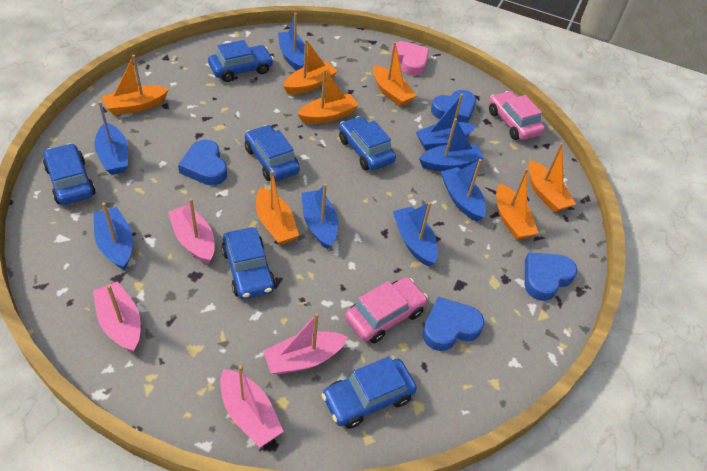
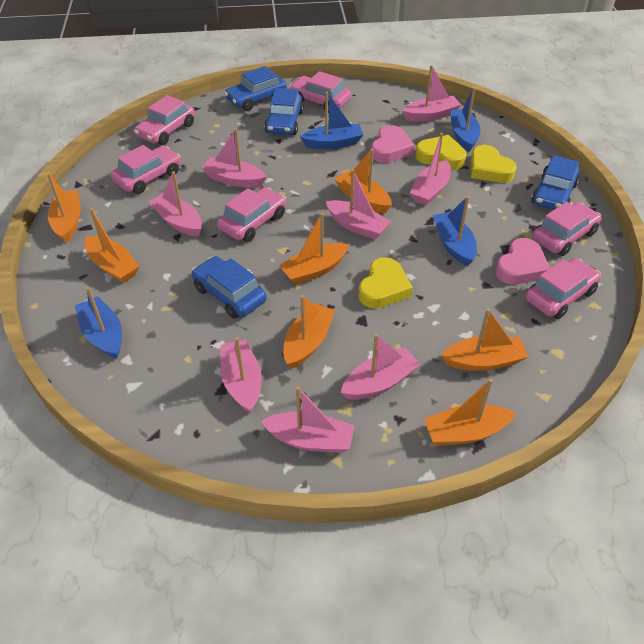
blue boat: [94,101,128,175] [94,202,133,270] [278,13,305,71] [301,184,338,249] [393,202,438,267] [416,93,476,150] [419,118,484,171] [441,159,486,222] = 8 -> [75,287,122,359] [300,92,364,149] [433,196,477,267] [451,87,481,152] = 4
blue car: [43,143,96,205] [208,40,274,82] [221,228,276,299] [245,125,300,181] [322,356,417,429] [339,116,396,170] = 6 -> [192,256,267,319] [224,66,287,111] [264,88,304,135] [531,155,580,210] = 4
blue heart: [178,140,227,186] [422,297,484,351] [431,90,476,123] [525,252,577,301] = 4 -> none = 0
pink boat: [93,281,141,352] [168,198,215,264] [220,365,284,448] [263,313,348,375] = 4 -> [149,171,202,237] [202,128,266,188] [220,337,262,413] [261,387,355,453] [326,169,391,239] [341,334,421,400] [403,65,461,122] [410,133,451,205] = 8
pink car: [345,277,428,344] [489,91,545,140] = 2 -> [111,145,181,194] [134,95,195,145] [217,187,286,242] [289,71,351,113] [525,258,601,319] [532,202,601,256] = 6
pink heart: [390,41,429,76] = 1 -> [371,125,415,163] [495,238,550,285] = 2
yellow heart: none = 0 -> [358,257,413,308] [415,135,467,170] [471,145,517,183] = 3

